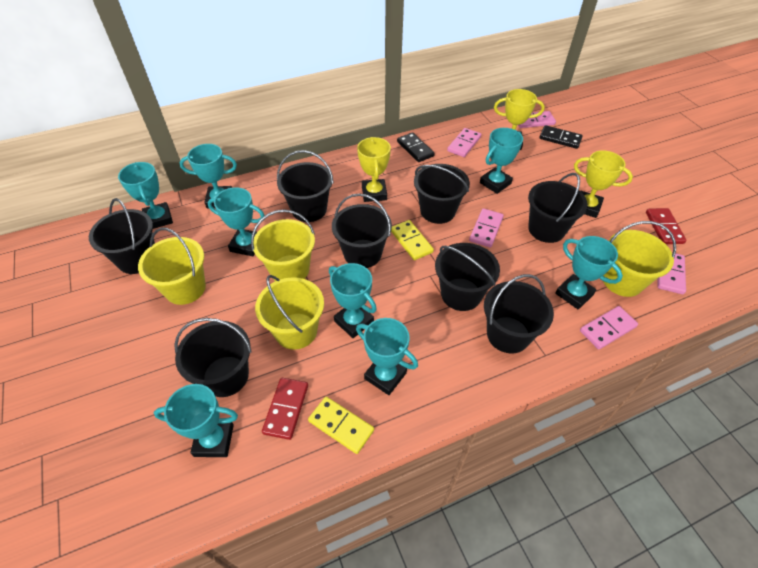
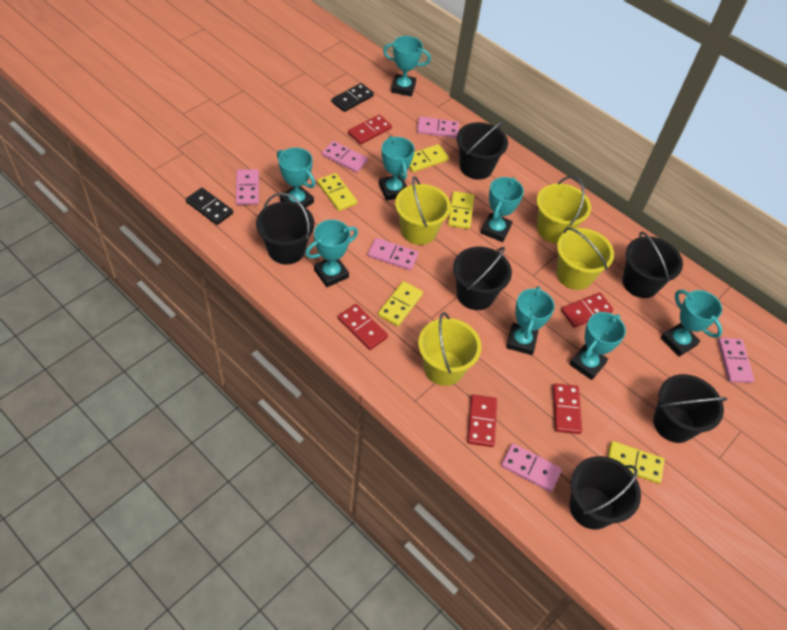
black bucket: [89,198,155,274] [174,318,252,397] [277,150,334,222] [332,193,392,268] [414,164,470,224] [435,243,500,311] [484,274,554,354] [528,173,588,243] = 8 -> [256,193,314,265] [453,247,512,310] [457,121,508,180] [569,456,641,530] [622,232,683,298] [653,374,727,443] = 6
pink domino: [447,128,481,157] [469,208,504,247] [518,111,556,128] [580,306,638,350] [658,253,686,294] = 5 -> [236,169,259,205] [322,141,368,173] [368,238,419,271] [417,117,459,138] [501,443,562,492] [718,338,754,383] = 6
red domino: [262,378,308,440] [646,208,687,244] = 2 -> [338,304,388,350] [348,115,392,145] [467,394,497,447] [553,384,582,434] [561,293,613,328] = 5
yellow domino: [308,397,374,454] [391,220,434,260] = 2 -> [317,173,357,211] [378,281,423,326] [409,144,449,172] [448,191,474,229] [608,441,665,483] = 5
yellow trophy: [357,137,391,202] [494,89,545,150] [574,150,633,218] = 3 -> none = 0

